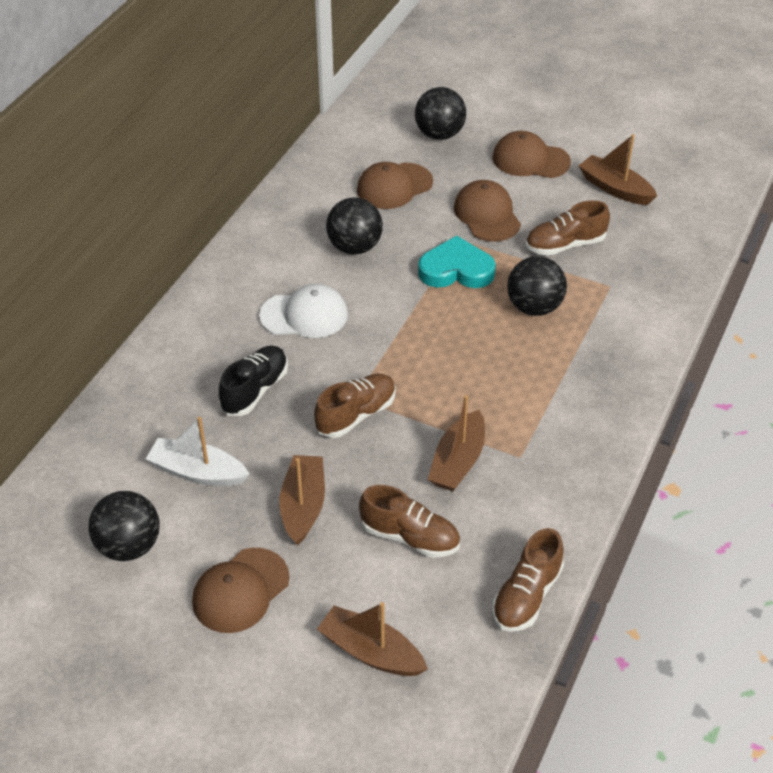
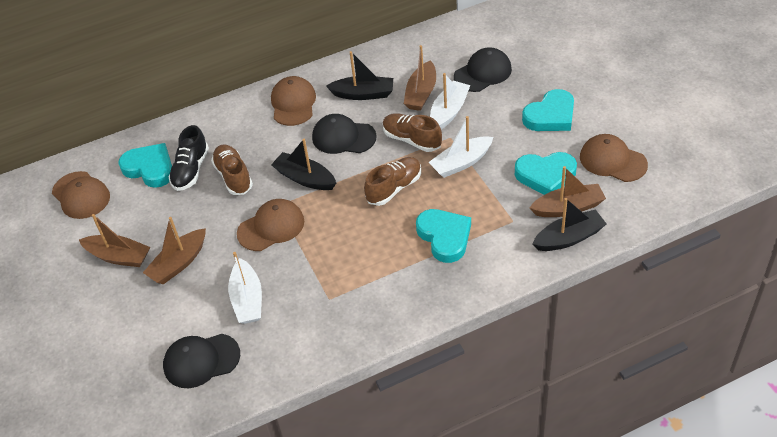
black ball: [88,491,160,561] [326,197,383,255] [415,87,466,140] [507,256,567,316] = 4 -> none = 0
black boat: none = 0 -> [271,139,336,190] [326,51,393,100] [532,198,606,251] = 3
black cap: none = 0 -> [163,334,240,388] [312,114,377,154] [454,47,512,92] = 3
brown shoe: [314,374,396,438] [359,485,460,558] [492,528,564,632] [526,200,610,256] = 4 -> [211,144,253,195] [364,157,421,206] [383,113,442,152] = 3
turquoise heart: [418,236,496,288] = 1 -> [118,143,172,188] [416,209,471,263] [515,152,577,195] [522,89,574,131] = 4
white boat: [146,417,249,486] = 1 -> [228,252,262,324] [428,116,493,178] [430,73,470,130] = 3
white cap: [259,284,348,338] = 1 -> none = 0

